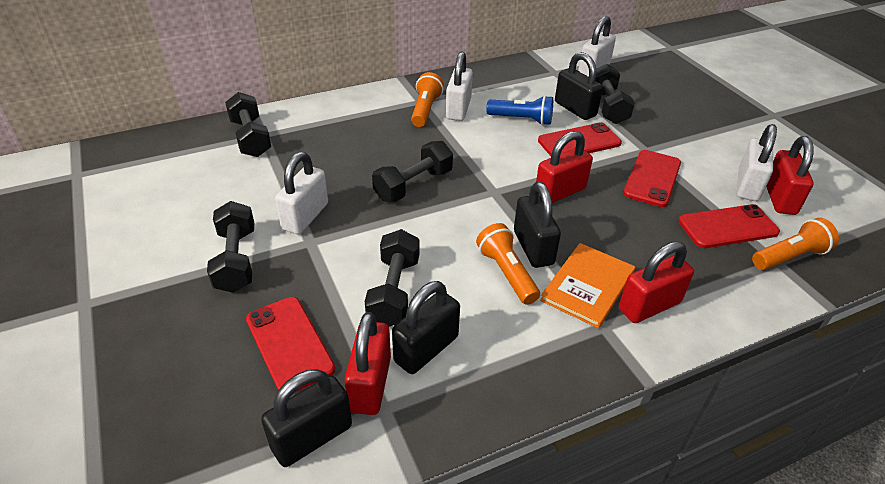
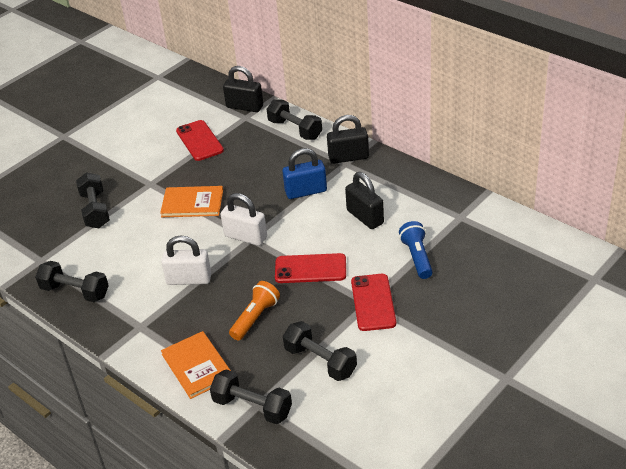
black padlock: [261,369,352,467] [392,281,460,374] [514,182,561,268] [555,52,603,120] = 4 -> [223,66,263,112] [327,115,369,164] [345,172,384,229] = 3
blue padlock: none = 0 -> [283,148,327,199] = 1
orange book: [540,243,635,328] = 1 -> [160,186,223,217] [161,331,231,399] = 2
orange flashlight: [411,72,444,127] [476,223,540,305] [752,218,839,270] = 3 -> [229,281,280,341] = 1
red padlock: [345,312,391,415] [536,131,593,203] [619,241,694,323] [766,136,814,215] = 4 -> none = 0
red phone: [246,297,335,392] [538,122,622,156] [623,150,681,207] [678,204,780,248] = 4 -> [176,120,224,161] [275,253,346,283] [351,274,396,331] = 3
white padlock: [275,152,328,234] [446,52,473,121] [578,16,616,77] [737,124,777,201] = 4 -> [161,235,211,285] [221,193,267,246] = 2

